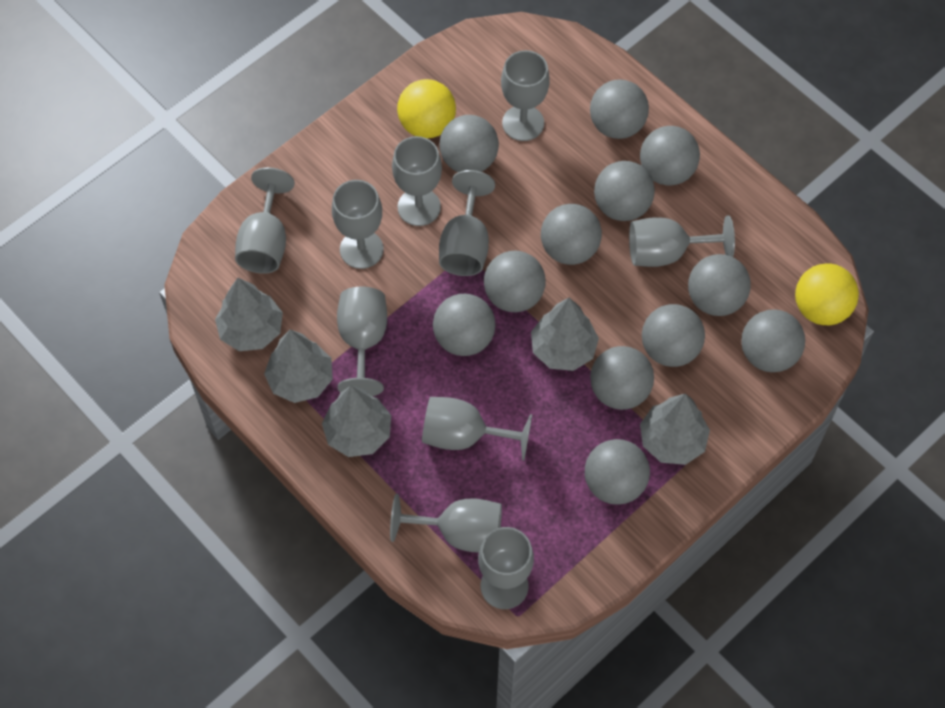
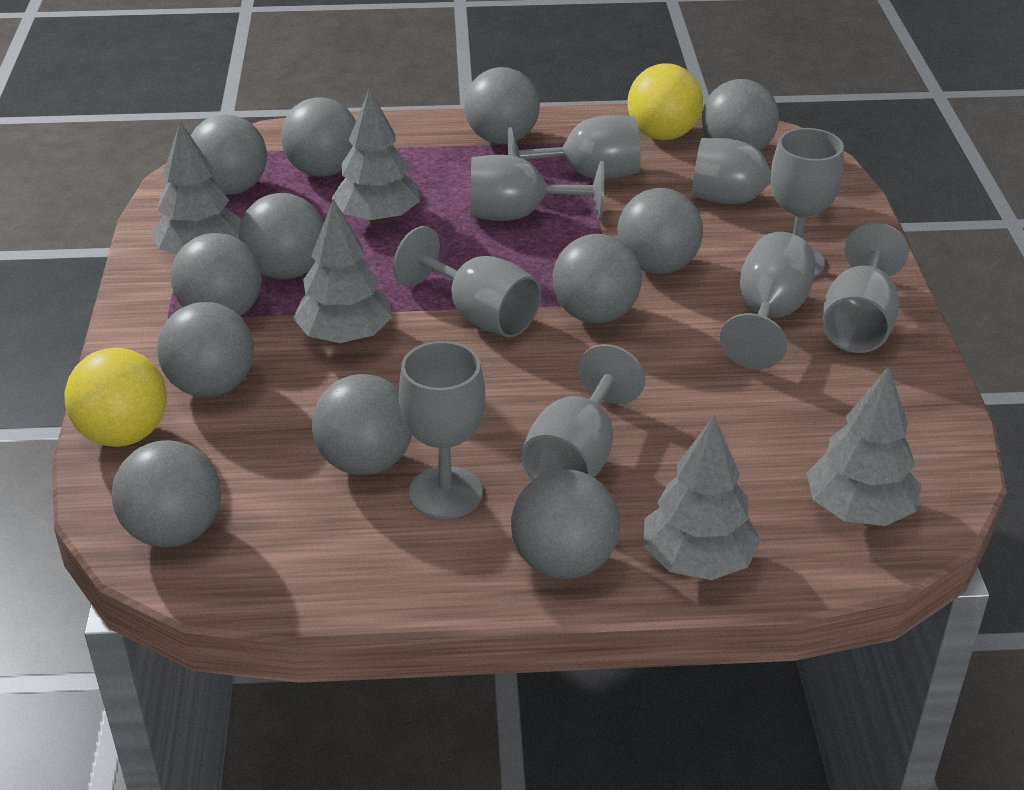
grey goblet: [235,167,295,274] [332,180,383,269] [337,287,387,396] [390,494,502,553] [392,136,442,226] [422,397,532,460] [439,170,495,276] [478,527,534,609] [501,50,550,141] [629,216,735,267] = 10 -> [393,226,541,338] [399,341,485,519] [470,155,604,221] [507,115,641,179] [521,344,645,480] [692,138,822,215] [720,232,816,369] [771,128,844,277] [823,223,909,353] = 9

